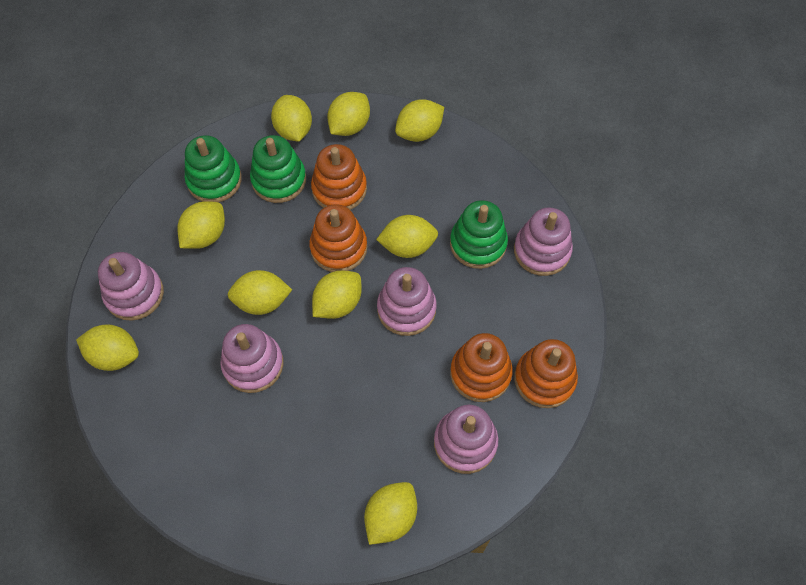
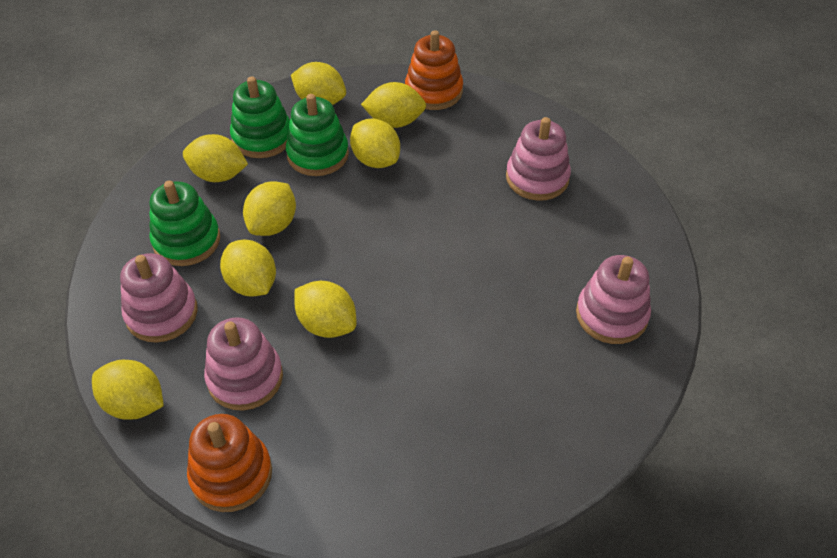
orange stacking toy: [309,204,367,272] [311,144,367,210] [450,333,513,402] [514,339,578,408] = 4 -> [187,414,272,512] [405,30,463,110] = 2
pink stacking toy: [98,252,164,321] [220,324,284,393] [377,267,437,336] [434,405,498,474] [514,207,573,276] = 5 -> [120,253,197,343] [204,317,283,410] [506,117,571,201] [576,255,651,344] = 4
yellow lemon: [76,324,139,371] [177,201,225,249] [228,270,292,315] [271,95,312,142] [312,271,362,319] [327,92,370,136] [364,482,417,545] [376,215,438,258] [395,99,444,142] = 9 -> [92,360,164,420] [183,134,248,182] [220,240,276,297] [243,181,296,236] [291,62,346,105] [295,281,356,338] [350,118,400,168] [361,82,426,128] = 8

